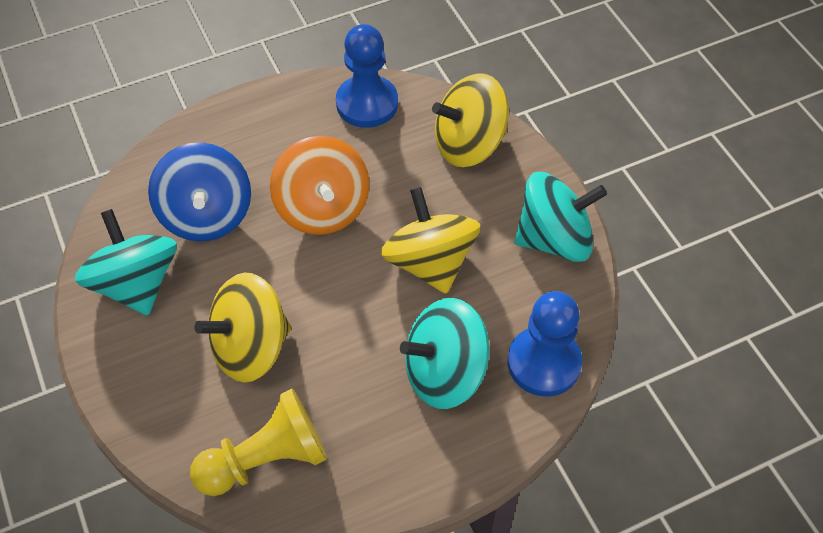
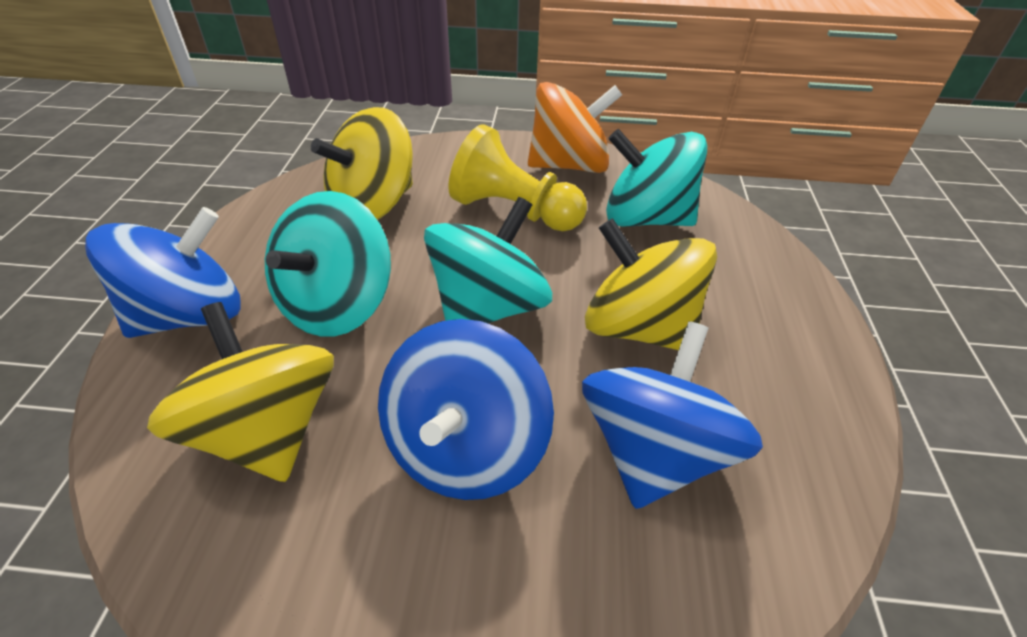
blue pawn: [336,24,398,128] [507,291,582,397] = 2 -> none = 0
blue spinning top: [148,142,251,242] = 1 -> [85,207,241,338] [378,319,554,500] [582,321,763,509] = 3

